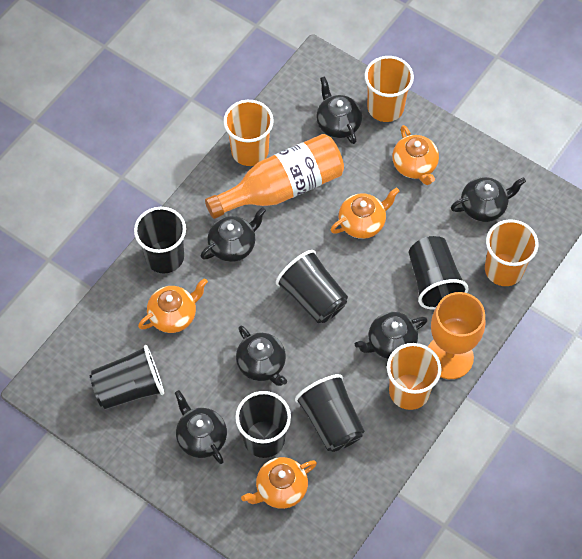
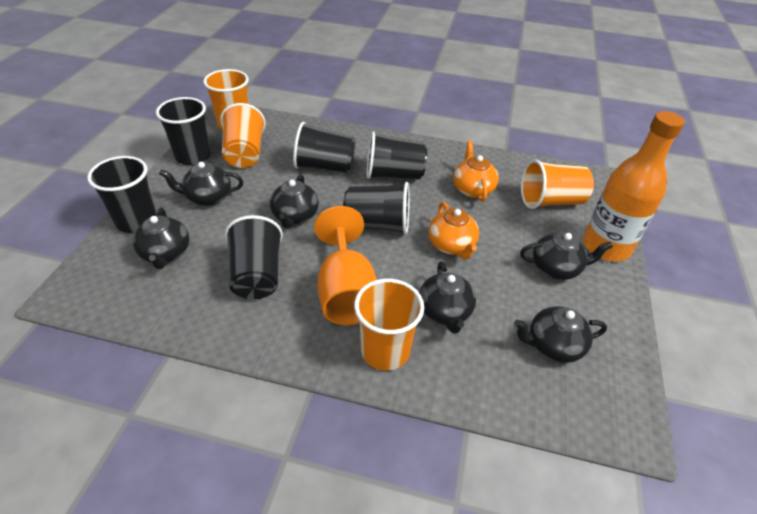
orange teapot: [138,278,208,333] [241,457,317,509] [331,188,399,239] [392,125,439,185] = 4 -> [429,202,479,259] [453,141,499,202] = 2

